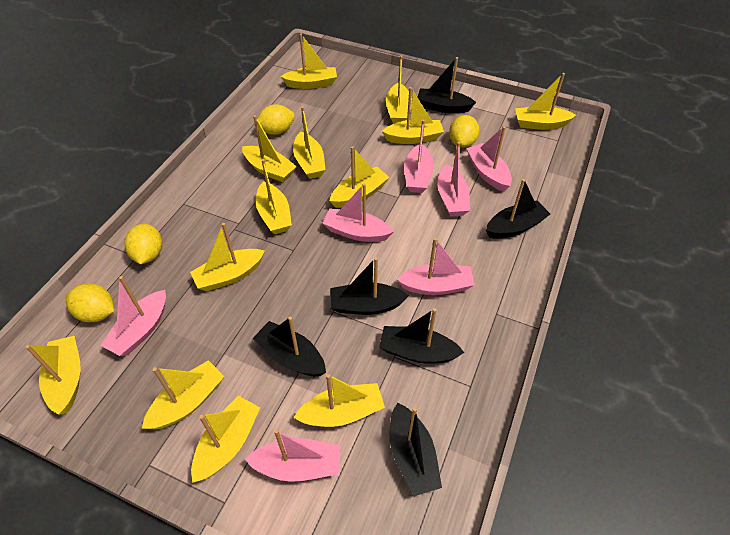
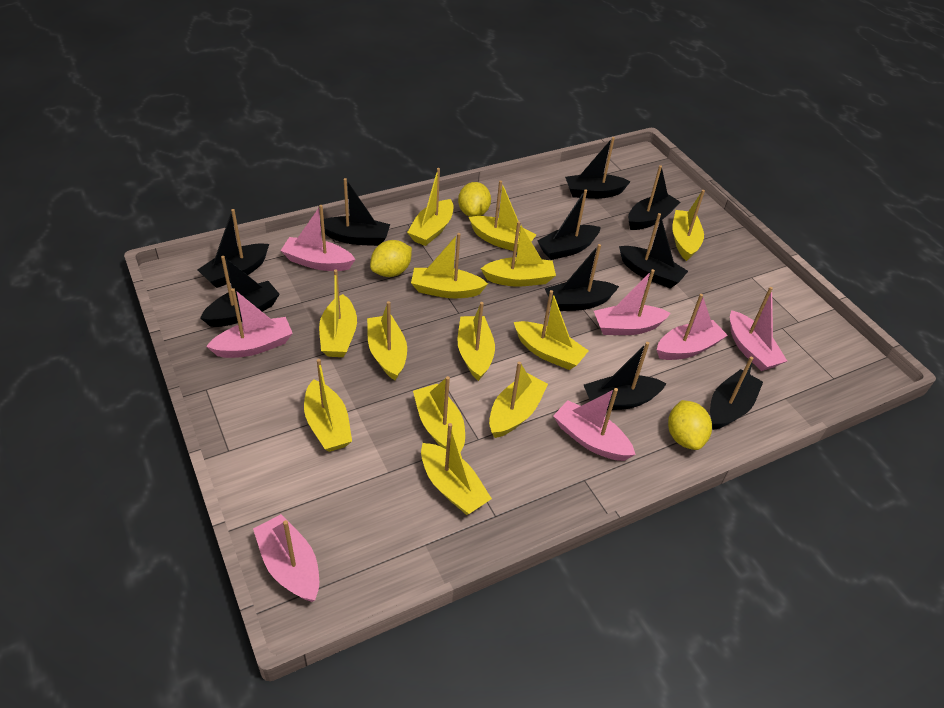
black boat: [252,317,326,376] [330,257,409,315] [379,308,465,364] [389,403,442,496] [418,57,476,113] [486,179,550,239] = 6 -> [197,209,269,288] [200,256,280,327] [320,178,390,246] [537,189,601,260] [545,244,619,311] [565,137,631,199] [584,342,667,410] [619,213,688,288] [628,165,680,230] [710,357,763,430] = 10
yellow lemon: [66,284,114,322] [124,224,162,264] [254,104,295,135] [449,115,480,148] = 4 -> [370,240,412,277] [458,182,491,217] [668,400,712,450] = 3

